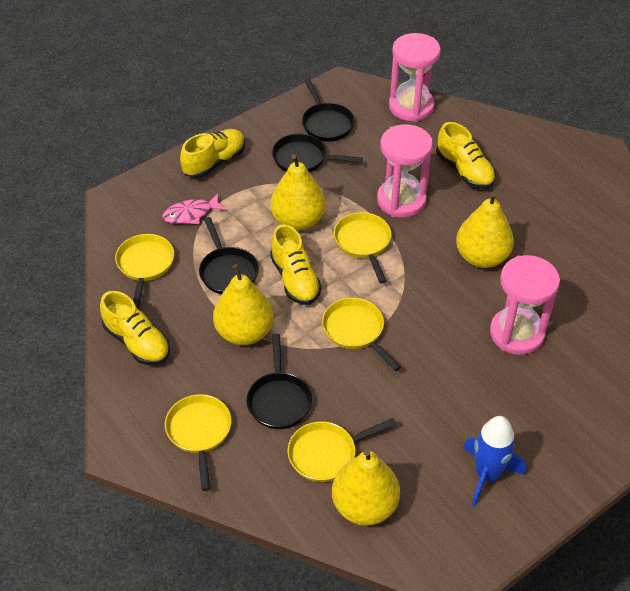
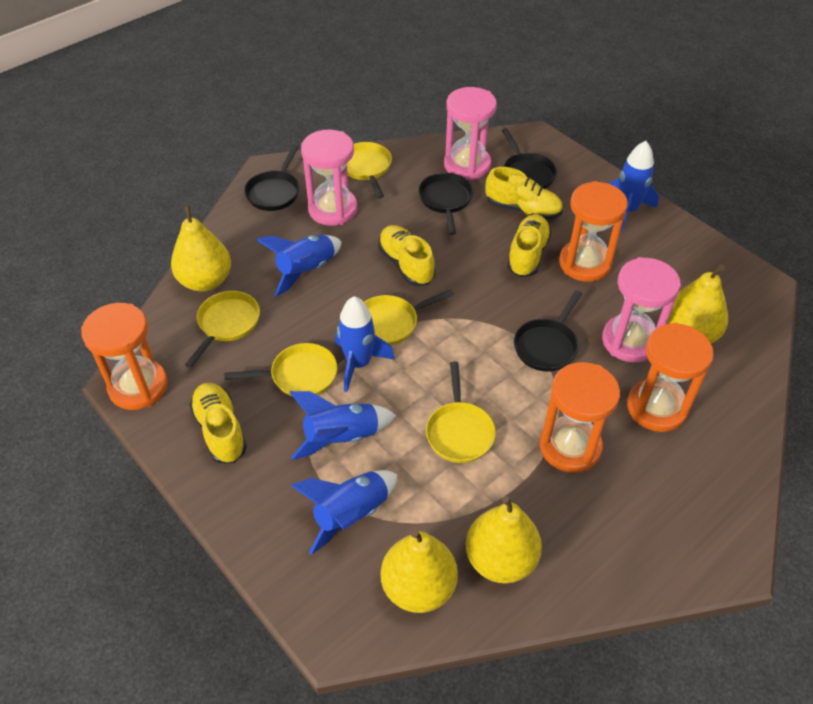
blue rocket: [463,416,526,506] = 1 -> [256,235,342,297] [290,391,396,460] [291,470,397,555] [335,296,395,392] [608,141,659,231] = 5
orange hourglass: none = 0 -> [81,303,168,410] [540,362,620,473] [559,181,628,282] [627,323,714,432] = 4
pink fish: [162,194,227,224] = 1 -> none = 0

